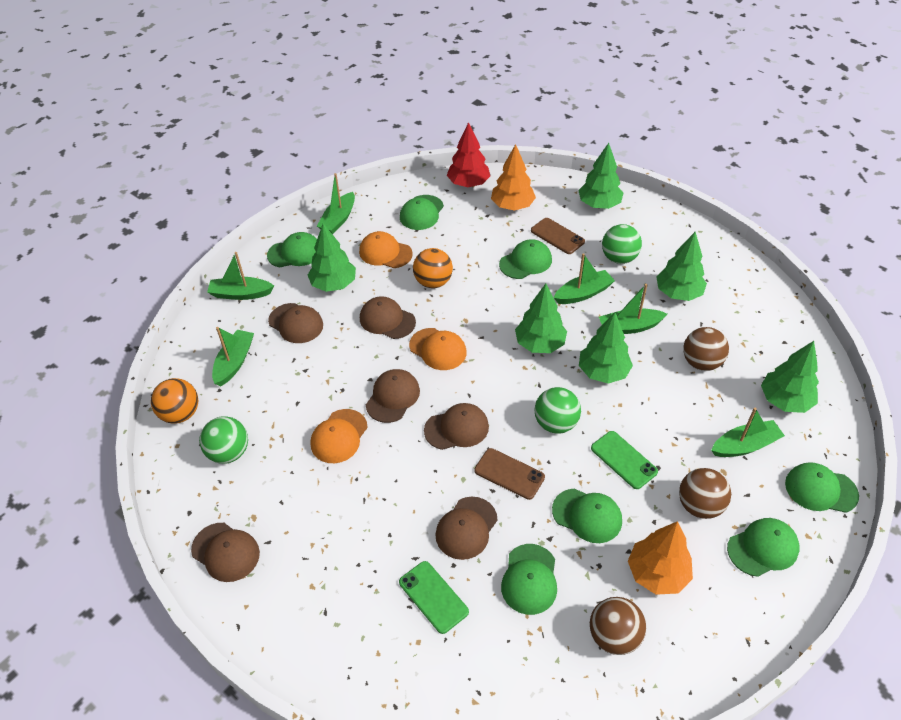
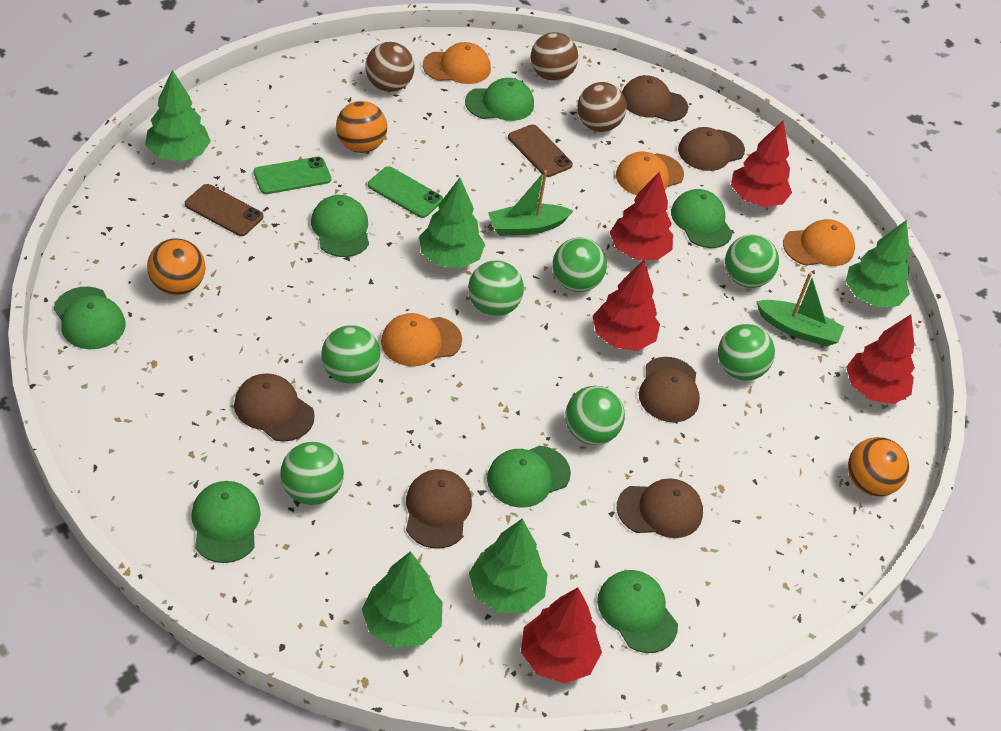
green ball: [199,416,248,464] [534,387,581,433] [602,224,642,264] = 3 -> [280,442,344,505] [321,325,380,384] [468,261,524,316] [552,238,607,292] [565,386,625,445] [718,324,775,380] [725,235,779,288] = 7
green boat: [207,252,274,300] [212,327,254,386] [317,173,355,234] [554,253,615,304] [599,284,667,334] [711,408,785,457] = 6 -> [488,170,573,236] [756,273,844,347] = 2
green tree: [308,223,356,292] [515,284,567,353] [578,143,623,209] [579,312,633,384] [656,232,707,301] [761,341,819,413] = 6 -> [145,70,211,162] [362,551,442,648] [419,178,485,268] [469,519,548,613] [845,220,910,307] = 5
orange ball: [151,378,198,424] [413,248,453,288] = 2 -> [147,238,205,295] [336,101,387,153] [848,437,909,497] = 3
orange cap: [310,409,368,463] [359,231,412,268] [409,328,467,370] = 3 -> [381,313,462,366] [423,42,491,84] [616,152,684,195] [783,219,855,266] = 4
orange tree: [491,144,536,211] [628,521,693,595] = 2 -> none = 0
red tree: [447,122,490,187] = 1 -> [521,587,602,684] [593,260,660,351] [610,172,673,260] [731,121,792,207] [846,314,915,404] = 5

